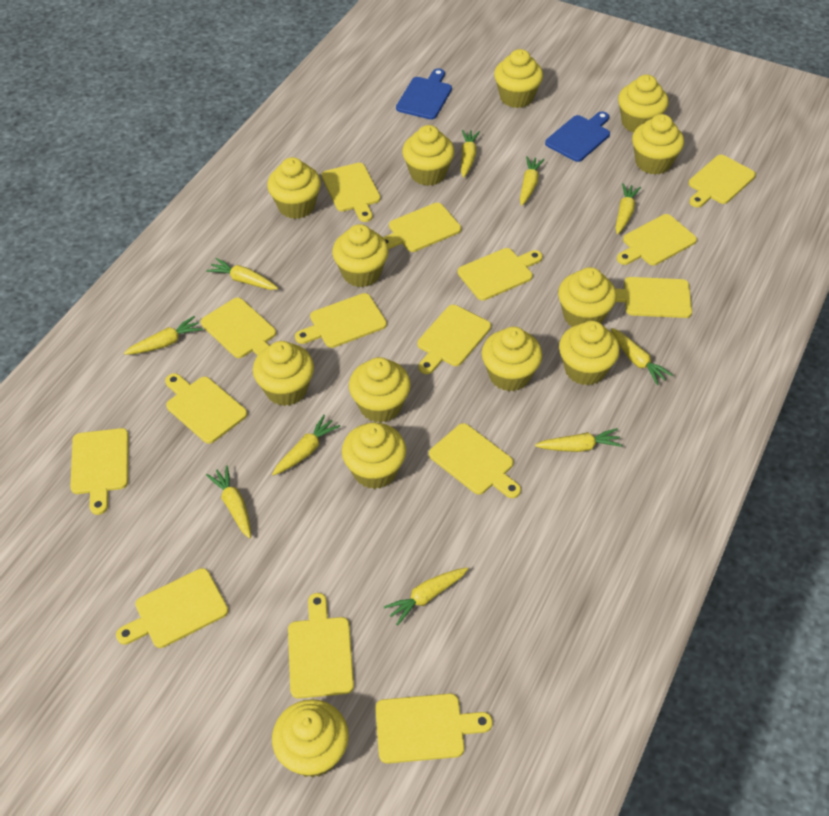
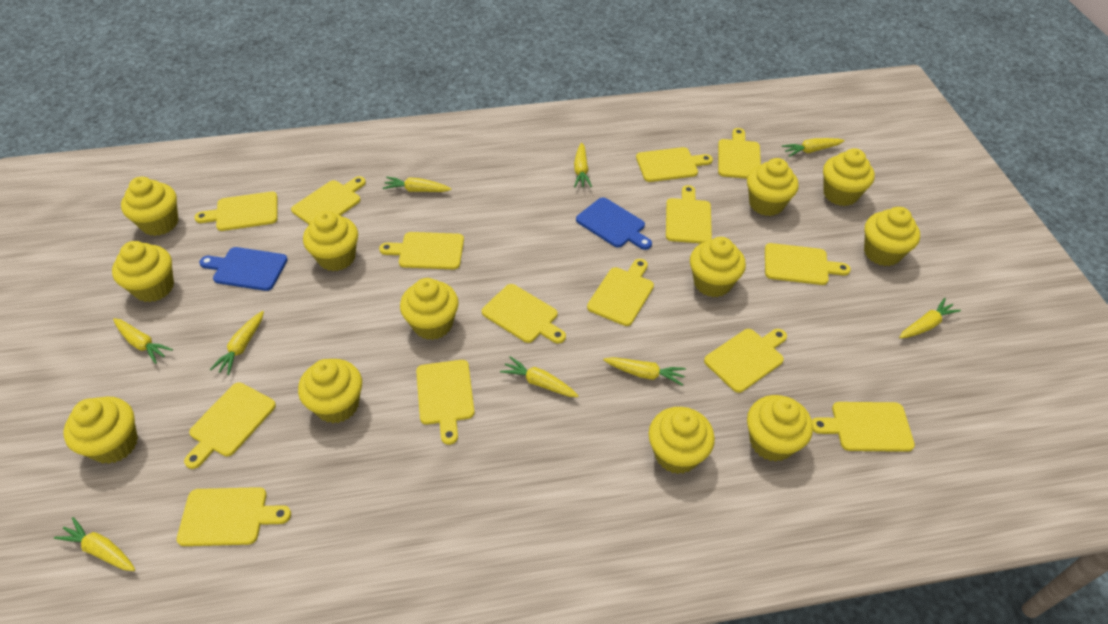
yellow carrot: [124,316,203,355] [206,258,278,290] [206,466,251,539] [272,415,340,476] [384,567,468,626] [461,130,480,177] [520,156,545,206] [535,428,623,452] [611,328,673,385] [615,183,641,234] = 10 -> [54,517,135,571] [113,318,173,364] [210,311,264,375] [383,177,452,192] [500,356,579,397] [574,143,592,187] [603,357,686,386] [782,138,845,157] [899,298,961,339] = 9
yellow cupcake: [253,341,314,406] [267,157,321,219] [272,699,349,778] [332,224,389,287] [342,423,406,489] [349,357,411,423] [402,125,454,186] [482,326,542,391] [494,49,543,108] [558,267,616,327] [559,321,620,386] [618,74,668,132] [632,114,684,175] = 13 -> [63,397,138,464] [112,241,174,302] [121,177,178,236] [298,359,362,423] [303,211,358,271] [400,278,459,340] [648,407,715,474] [690,237,746,297] [747,158,799,216] [747,395,813,462] [823,148,875,206] [864,207,920,266] = 12
yellow cutting board: [70,428,129,515] [116,568,228,648] [165,373,247,444] [201,298,276,358] [288,593,354,698] [295,293,387,348] [321,163,381,222] [375,693,493,764] [383,203,461,252] [417,305,491,374] [429,423,521,498] [458,248,542,301] [615,277,692,318] [617,214,697,265] [689,155,756,207] = 15 -> [177,487,291,546] [184,382,276,469] [194,192,278,231] [291,176,366,225] [379,232,464,269] [416,360,474,445] [482,284,566,344] [587,259,654,326] [636,147,713,182] [666,185,712,244] [704,329,787,393] [718,128,761,179] [765,243,851,285] [812,402,915,452] = 14

